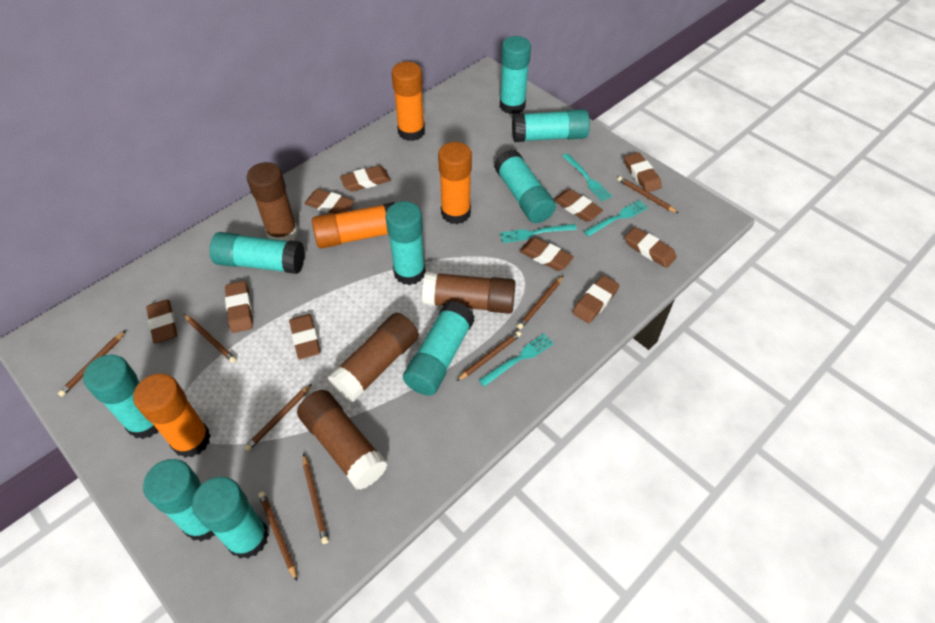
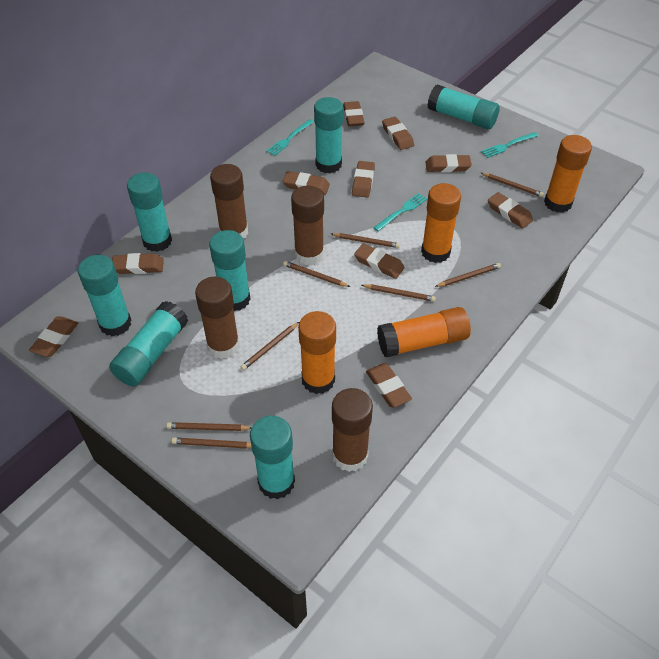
turquoise fork: [479,334,554,387] [500,224,577,243] [562,153,612,201] [584,200,648,236] = 4 -> [266,119,313,156] [373,193,428,232] [481,132,538,158] = 3
turquoise glue stick: [83,354,158,439] [143,459,215,542] [192,477,269,559] [210,232,305,274] [385,201,426,285] [403,301,475,396] [494,150,556,223] [500,36,531,114] [512,109,590,142] = 9 -> [78,255,131,336] [109,301,188,386] [127,172,172,252] [209,230,251,311] [250,416,295,500] [314,97,343,173] [427,85,500,129] = 7

